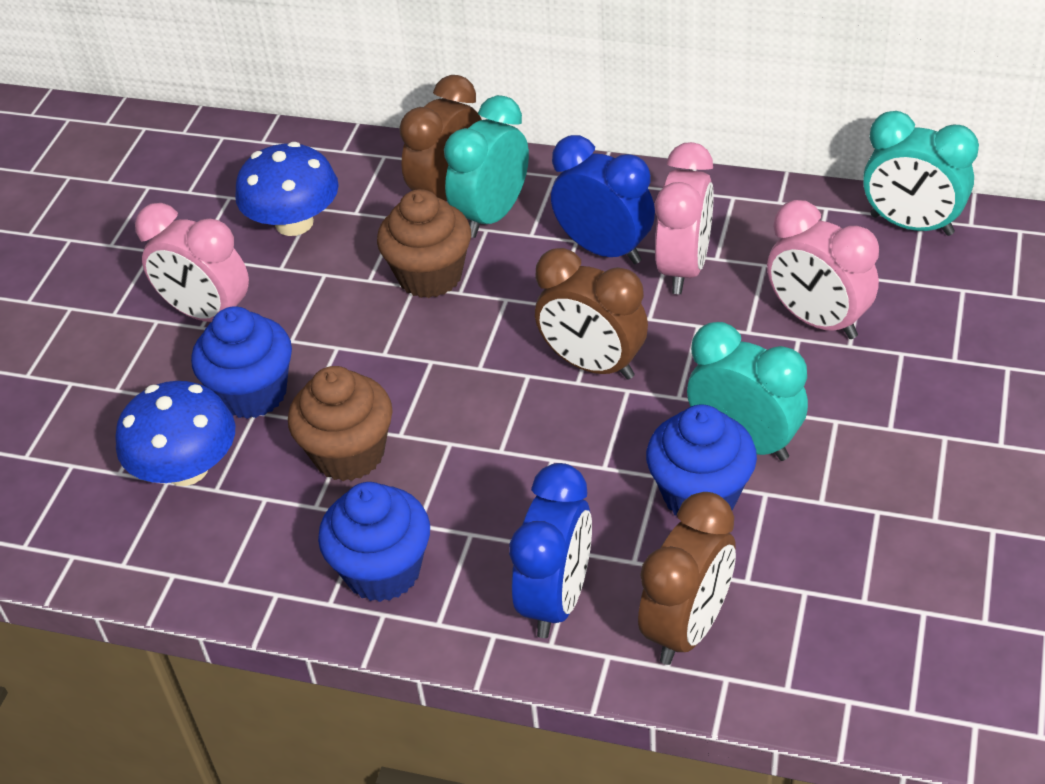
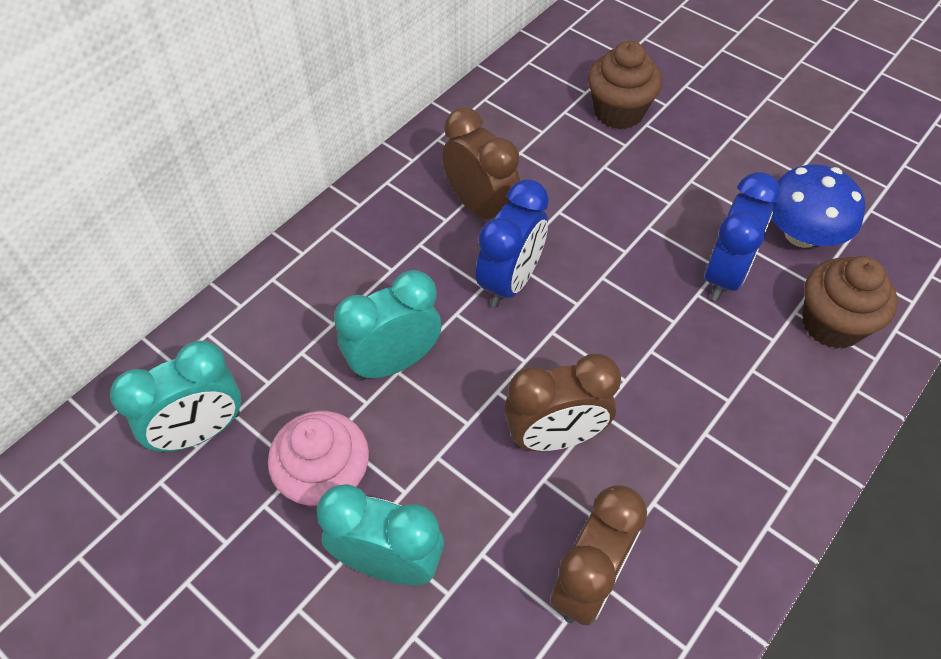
blue cupcake: [191,306,292,419] [318,482,430,602] [646,405,757,516] = 3 -> none = 0
blue mushroom: [115,381,235,486] [235,142,339,236] = 2 -> [770,164,865,248] = 1
pink clock: [135,203,249,322] [655,142,714,294] [767,200,879,339] = 3 -> none = 0
pink cupcake: none = 0 -> [268,411,369,510] = 1

